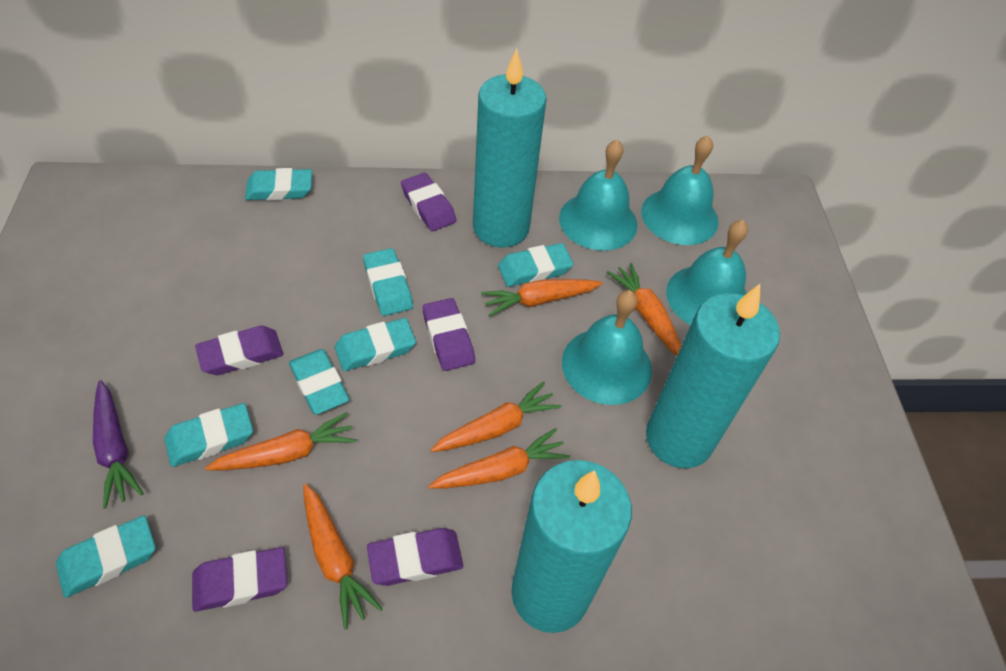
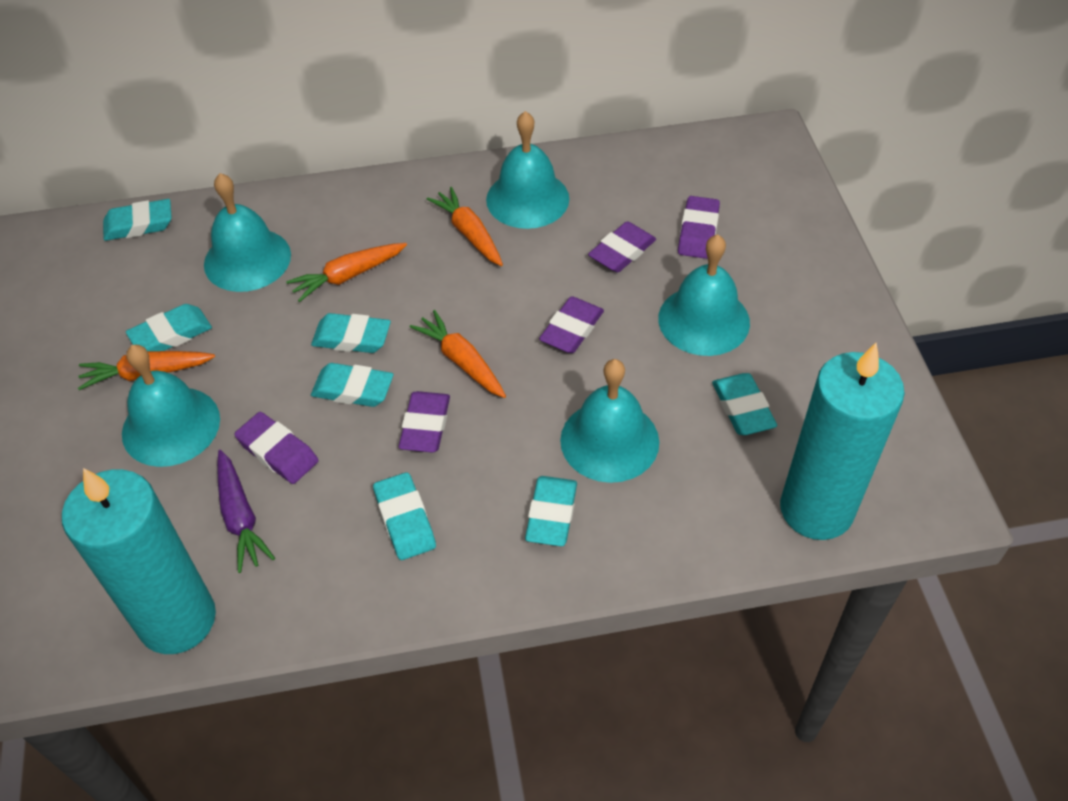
orange carrot: [205,412,356,470] [303,483,383,629] [428,428,570,489] [430,381,561,452] [481,279,602,316] [607,263,681,355] = 6 -> [78,351,215,390] [286,243,407,302] [410,310,506,398] [427,187,503,266] = 4
turquoise bell: [559,139,637,251] [562,290,652,405] [641,135,719,245] [666,220,748,325] = 4 -> [122,345,220,467] [204,173,291,292] [486,111,569,229] [560,359,659,483] [658,234,750,356] = 5
turquoise candle: [473,49,547,247] [511,460,632,633] [646,284,780,468] = 3 -> [62,468,216,654] [780,343,905,540] = 2

